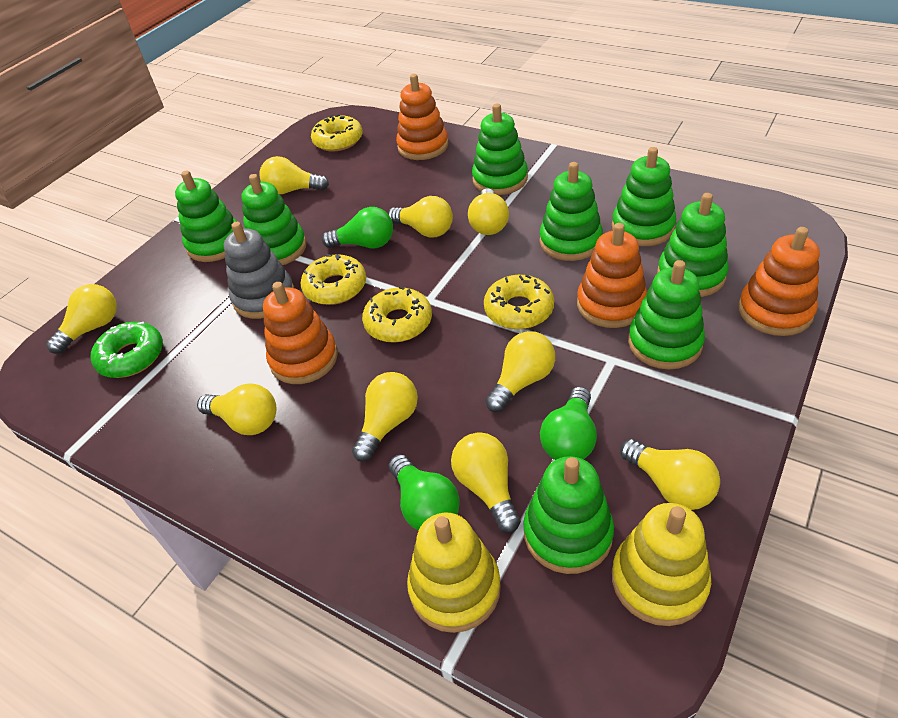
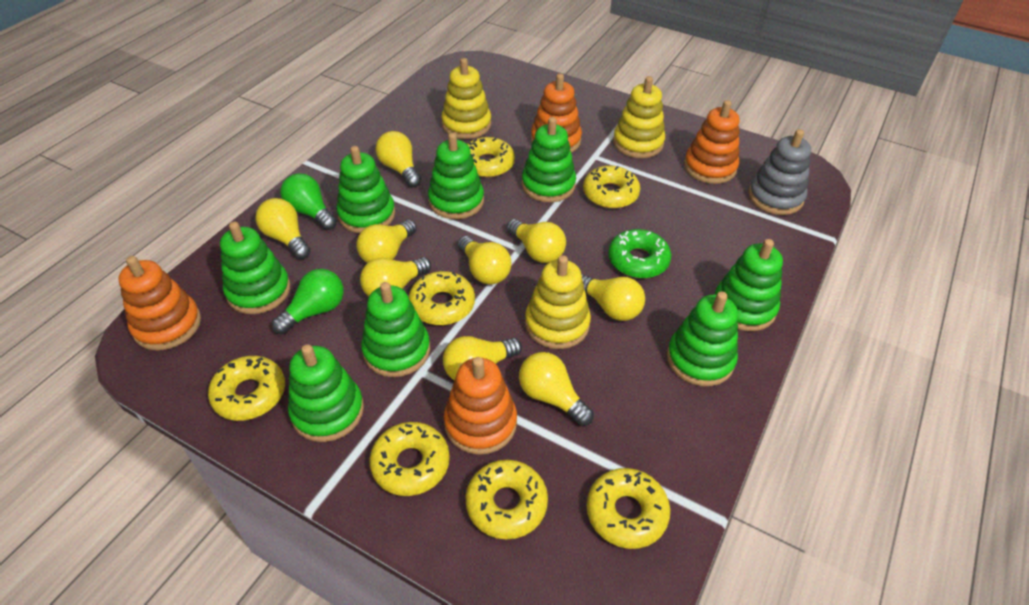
green light bulb: [322,207,393,248] [389,455,460,530] [540,387,597,460] = 3 -> [272,269,344,334] [280,173,337,230] = 2
yellow donut: [301,254,366,305] [311,115,363,152] [362,286,432,343] [484,275,554,329] = 4 -> [208,356,285,421] [369,422,450,496] [409,271,475,325] [465,460,548,539] [467,137,515,178] [583,166,640,209] [587,468,670,549] = 7
yellow stacking toy: [407,513,501,633] [612,503,711,626] = 2 -> [441,58,491,139] [525,255,591,349] [613,76,665,158] = 3

